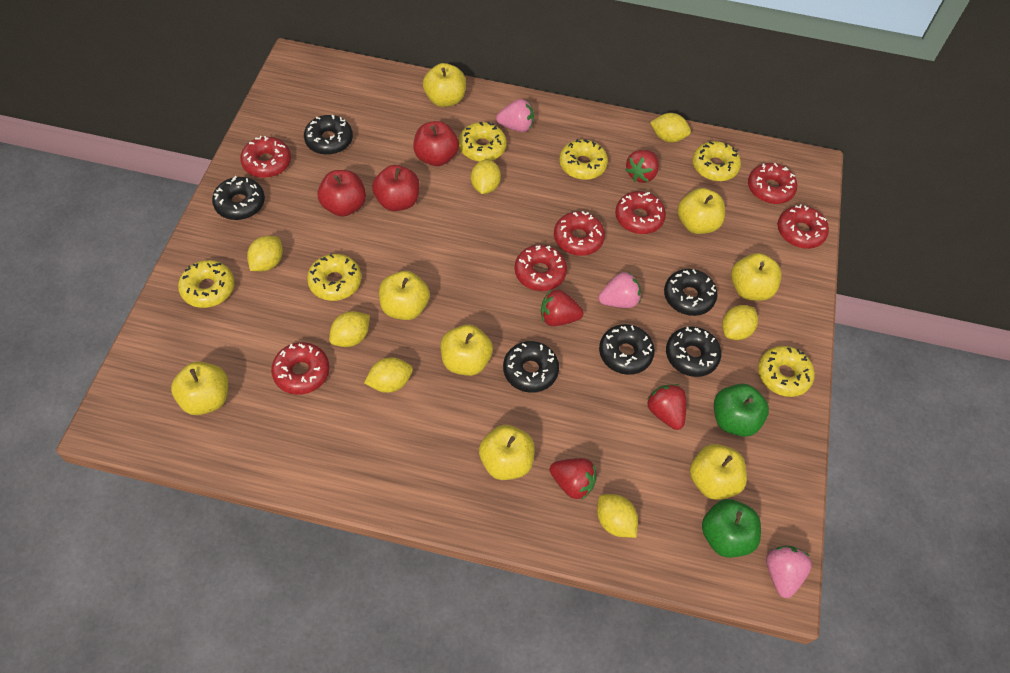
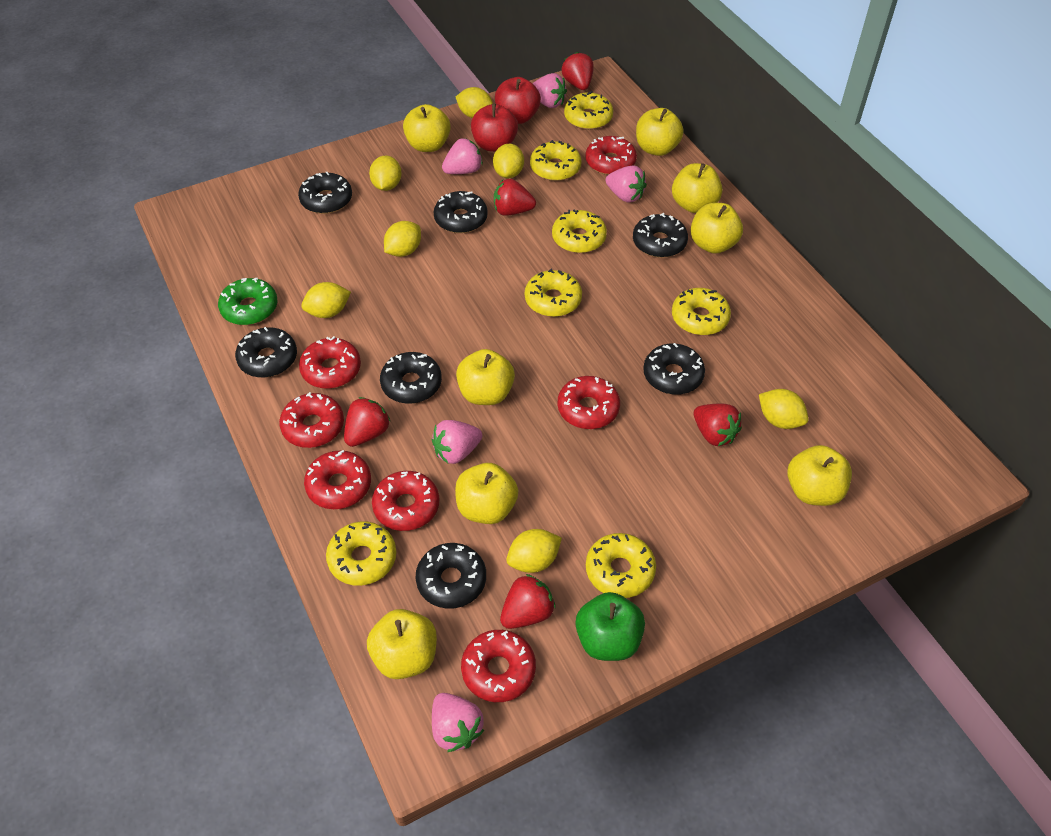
black donut: [212,176,265,220] [304,115,353,155] [503,341,559,393] [599,324,655,375] [664,269,717,316] [666,326,721,377] = 6 -> [235,327,297,378] [298,172,352,214] [380,352,442,404] [416,543,486,609] [434,191,488,233] [633,213,688,258] [643,343,705,395] = 7
green apple: [702,499,761,557] [714,384,769,437] = 2 -> [576,592,645,661] = 1
green donut: none = 0 -> [218,278,277,325] = 1
pink strawberry: [496,99,534,132] [598,272,641,308] [766,546,812,598] = 3 -> [432,420,482,464] [432,693,484,752] [442,138,483,174] [532,73,567,108] [606,165,647,203] = 5
red apple: [317,170,366,217] [372,165,420,211] [413,121,459,166] = 3 -> [471,103,518,152] [495,77,541,124] = 2
red strawberry: [541,289,584,326] [550,458,597,500] [625,150,659,183] [647,384,686,430] = 4 -> [344,397,391,447] [494,179,536,216] [500,574,556,629] [562,52,594,90] [694,404,742,446] = 5
yellow donut: [178,260,235,308] [307,254,361,301] [459,122,507,162] [559,139,608,180] [692,141,741,181] [758,346,815,397] = 6 -> [326,521,396,586] [525,269,582,317] [530,140,581,181] [552,209,607,253] [564,91,613,130] [586,533,656,598] [672,288,731,335] = 7

